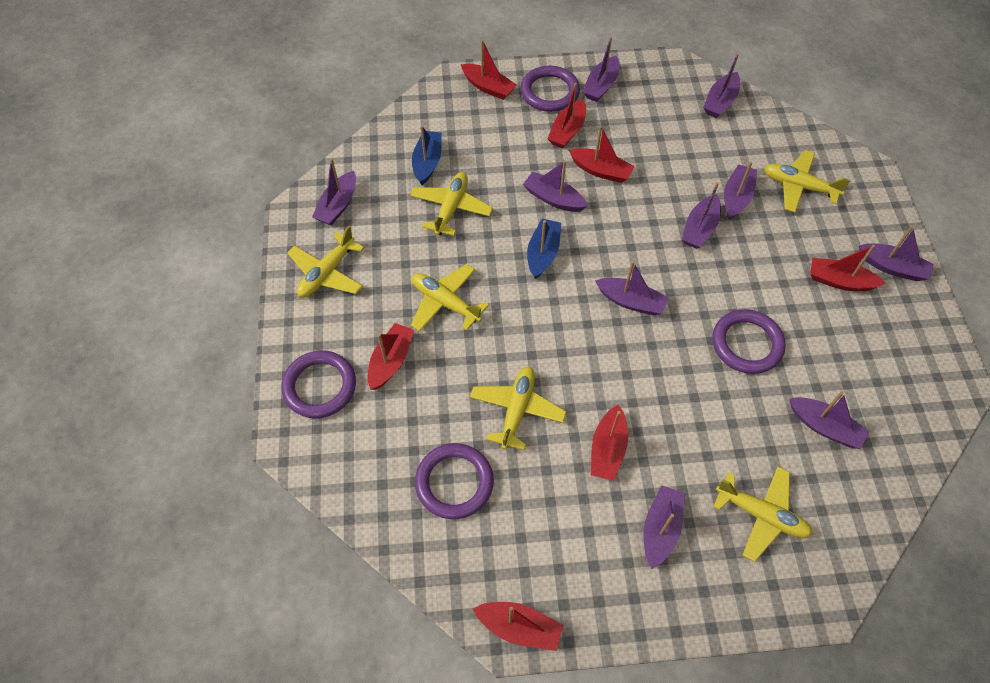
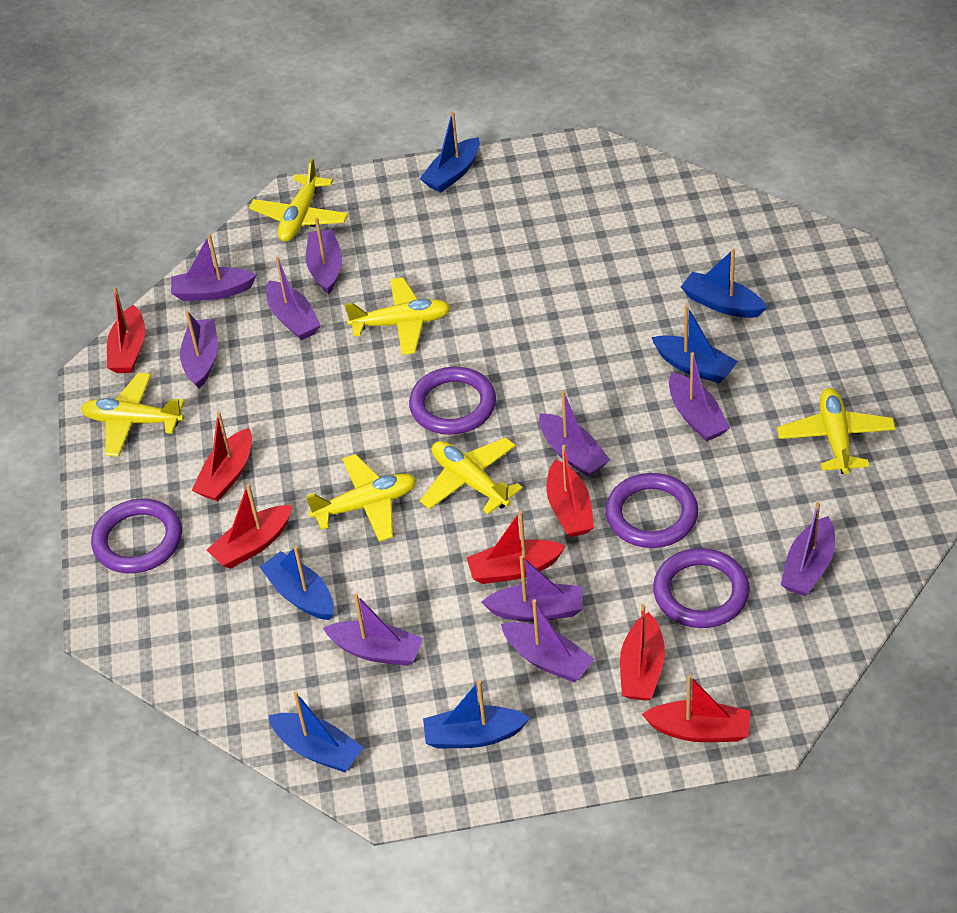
blue boat: [412,126,442,185] [527,218,561,279] = 2 -> [260,546,334,620] [268,691,364,772] [420,111,480,193] [423,680,530,749] [651,305,738,383] [681,249,767,318] = 6

